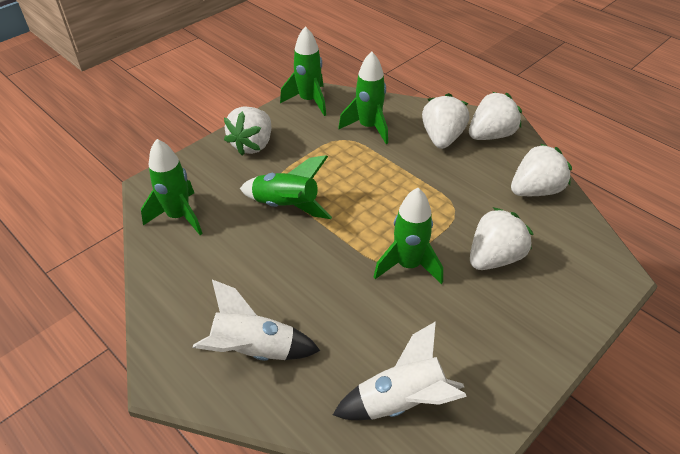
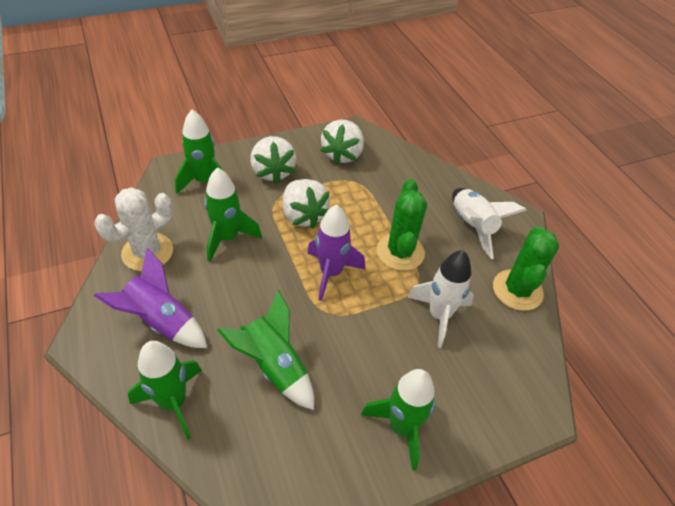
green cactus: none = 0 -> [377,179,427,271] [493,226,559,311] = 2
purple rocket: none = 0 -> [94,248,207,348] [307,204,365,301] = 2
white cactus: none = 0 -> [94,187,173,271] = 1
white strawberry: [224,106,271,155] [422,93,469,149] [469,92,522,140] [470,207,533,270] [511,143,572,196] = 5 -> [250,136,296,184] [283,179,330,228] [320,119,364,165] = 3

